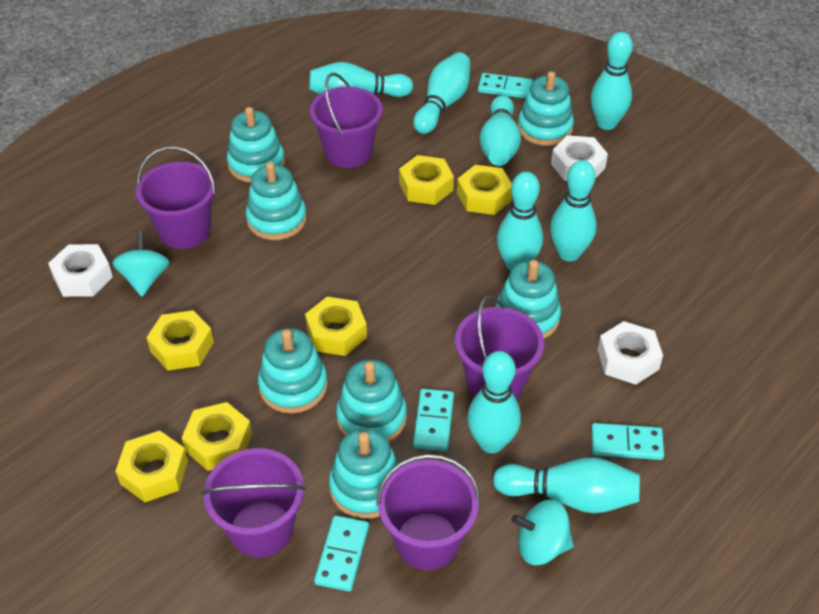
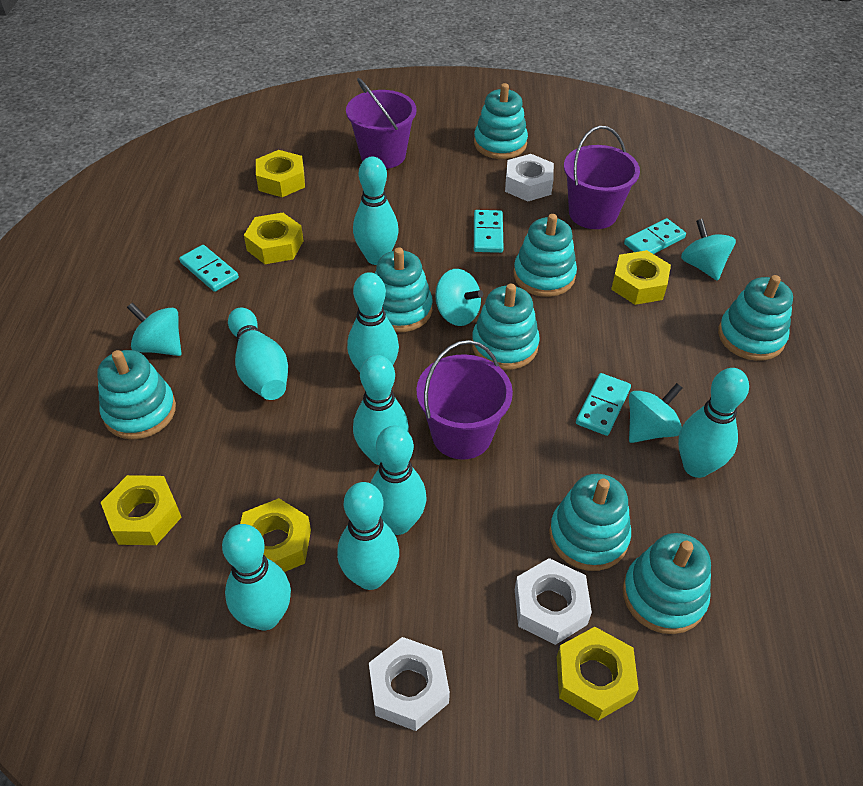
purple bucket: [136,146,215,249] [202,448,306,558] [310,73,383,168] [376,454,480,570] [455,295,544,399] = 5 -> [346,78,416,169] [416,340,513,460] [564,126,640,229] = 3
turquoise spinning top: [112,231,170,296] [512,500,574,565] = 2 -> [127,303,182,356] [435,269,483,326] [629,383,682,443] [681,219,736,281] = 4
turquoise stacking toy: [227,107,285,183] [246,162,307,240] [258,328,328,413] [329,428,399,519] [336,359,407,442] [495,260,561,339] [518,71,574,146] = 7 -> [97,350,176,439] [375,247,433,332] [472,284,540,370] [474,83,528,159] [514,214,577,297] [549,474,631,571] [623,533,711,634] [718,275,793,361] = 8

